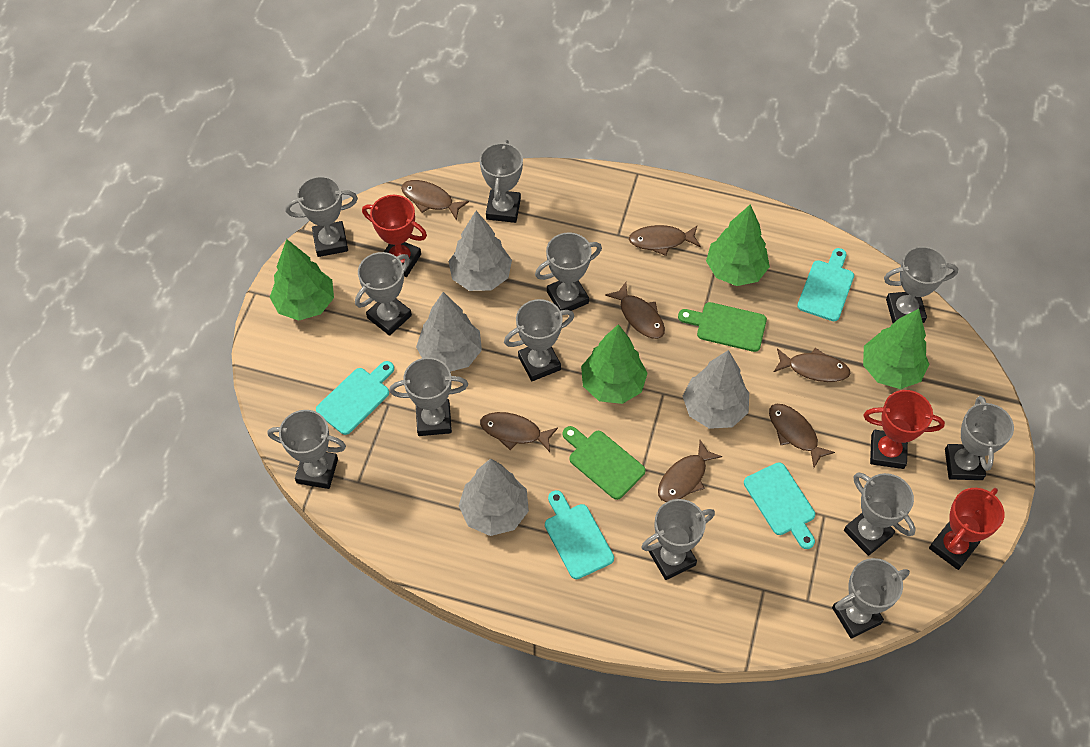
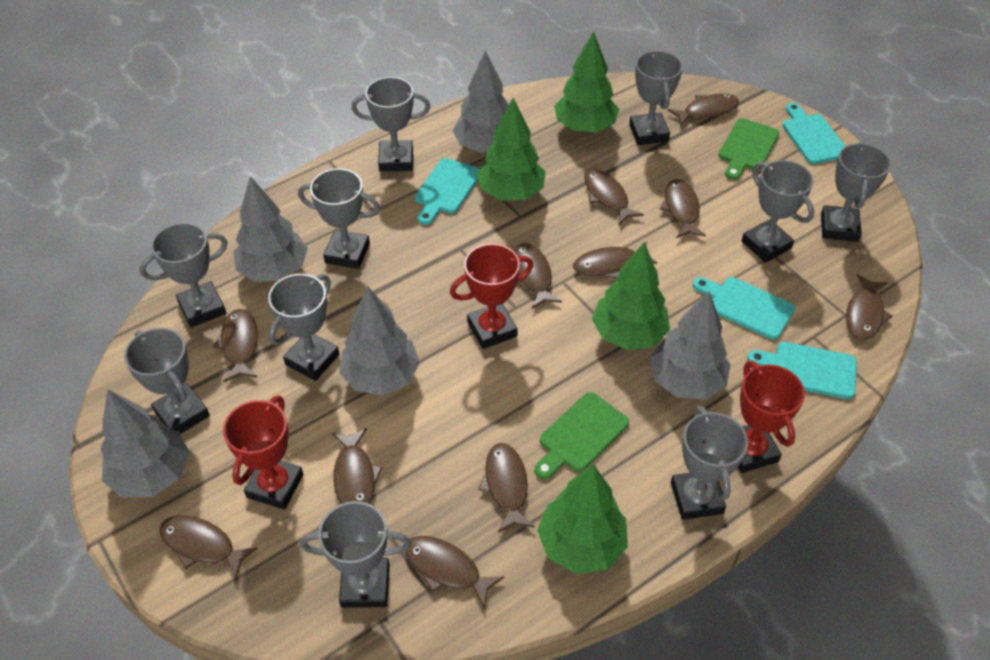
brown fish: [401,180,469,220] [480,412,558,452] [605,282,665,339] [629,225,701,256] [658,440,722,502] [769,404,835,468] [774,348,850,382] = 7 -> [159,515,258,580] [213,309,258,382] [332,428,383,504] [405,536,504,608] [479,443,535,533] [514,243,562,309] [573,242,657,279] [584,169,644,225] [660,179,706,238] [668,93,739,126] [846,274,892,340] = 11
grey tree: [416,292,482,372] [448,211,512,291] [459,458,529,536] [683,350,749,429] = 4 -> [100,389,190,498] [234,176,308,282] [339,287,420,395] [452,51,509,153] [649,291,731,400] = 5
grey trophy: [268,410,346,489] [285,176,358,257] [355,252,412,336] [389,357,468,436] [480,140,523,223] [504,299,574,381] [535,232,602,311] [641,499,715,580] [832,558,910,638] [844,472,916,556] [884,246,958,323] [945,396,1014,480] = 12 -> [124,328,210,434] [139,223,228,328] [268,274,339,381] [298,168,380,269] [300,501,411,608] [352,77,430,172] [629,50,683,145] [671,406,748,520] [742,160,814,263] [821,142,891,242] = 10

